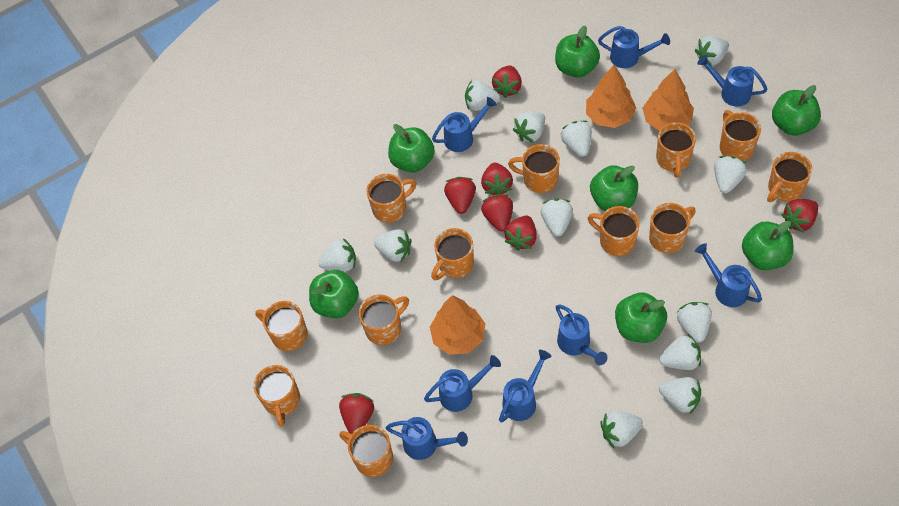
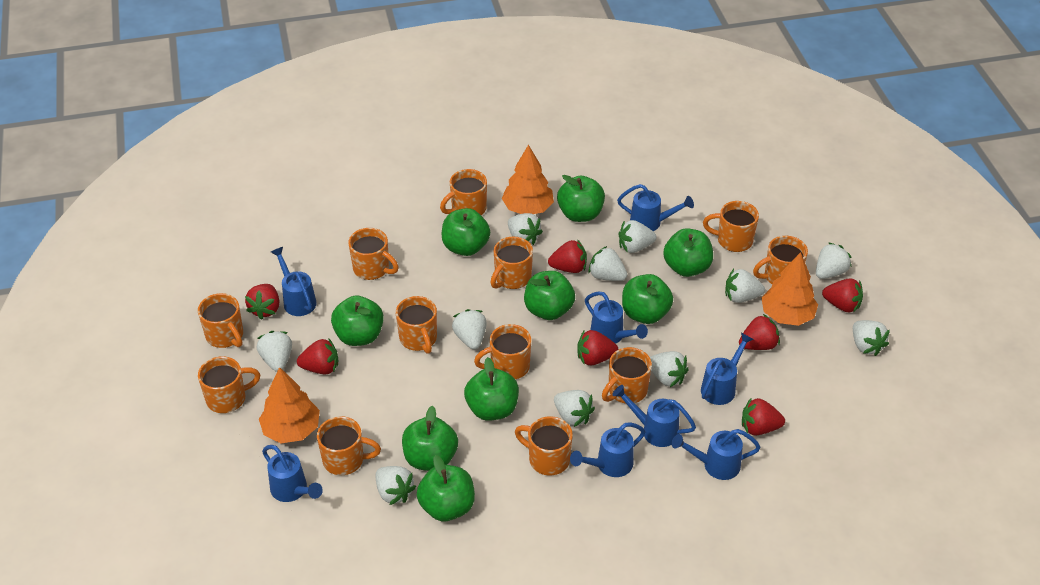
green apple: [309,270,359,318] [388,124,435,173] [555,26,600,78] [590,165,638,211] [615,293,667,343] [742,221,794,270] [772,85,821,136] = 7 -> [331,296,384,346] [402,406,458,471] [417,455,475,521] [441,208,490,256] [464,357,519,421] [524,271,575,320] [557,175,605,222] [622,274,673,324] [663,228,713,277] = 9
white strawberry: [318,238,356,272] [374,229,412,262] [465,80,500,111] [513,112,545,143] [540,198,573,236] [561,121,592,157] [600,411,643,448] [659,334,701,370] [659,377,701,414] [677,302,712,342] [695,36,729,66] [714,156,747,193] = 12 -> [257,331,292,372] [376,466,416,505] [452,309,487,350] [508,213,543,245] [554,390,595,427] [588,246,627,281] [619,220,657,253] [650,351,689,387] [725,269,765,303] [816,242,852,279] [853,320,890,356] = 11

